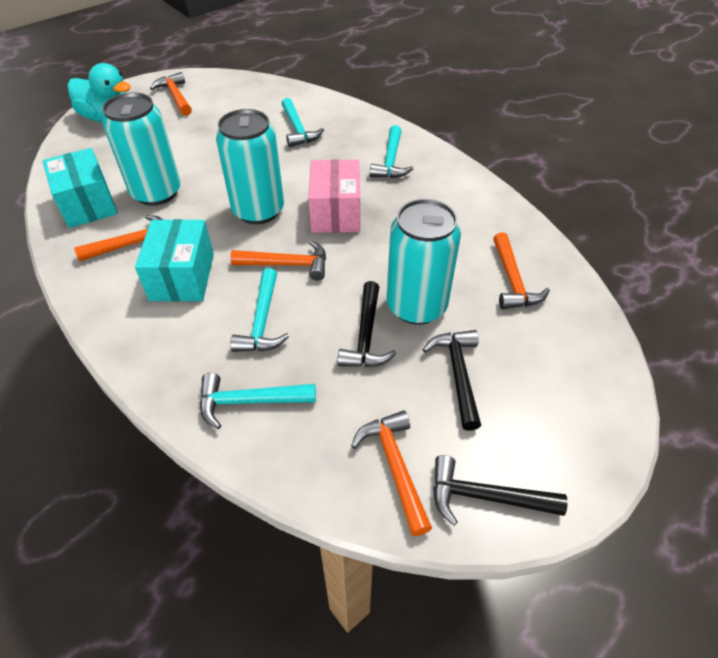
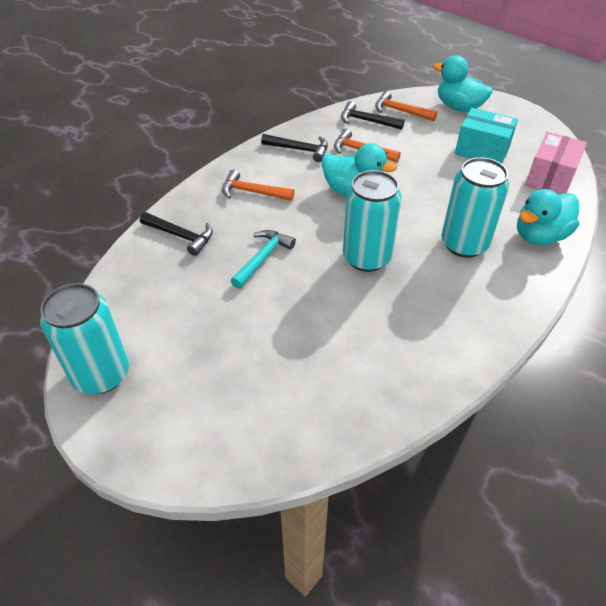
orange hammer: [74,215,163,261] [150,72,192,116] [230,240,326,281] [351,410,432,536] [493,232,550,309] = 5 -> [222,170,295,201] [334,129,401,162] [375,91,437,121] = 3
turquoise box: [43,148,118,228] [135,219,214,301] = 2 -> [455,108,518,164] = 1
turquoise duck: [68,63,131,122] = 1 -> [321,143,397,196] [433,55,493,112] [517,189,579,245] = 3
turquoise hammer: [200,373,316,429] [230,268,289,352] [281,98,324,147] [370,125,413,178] = 4 -> [231,230,296,289] = 1

